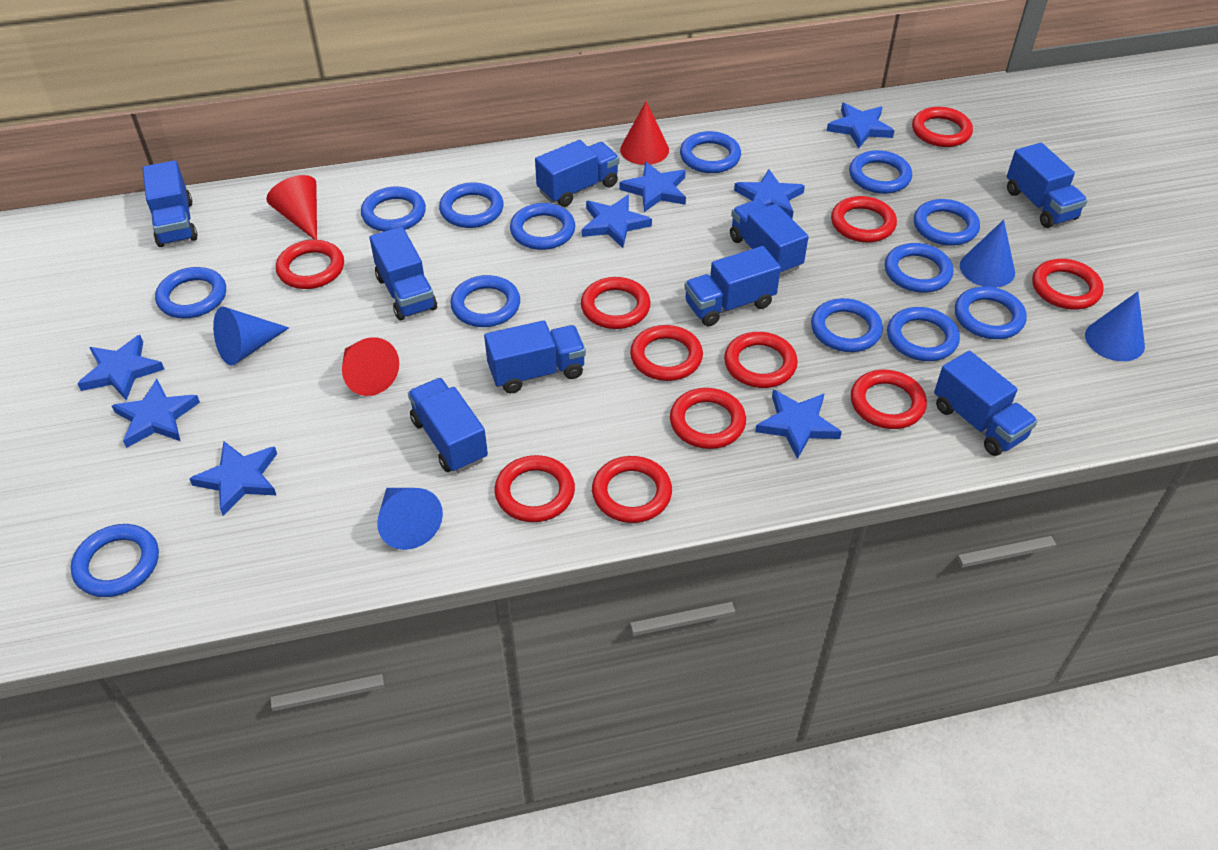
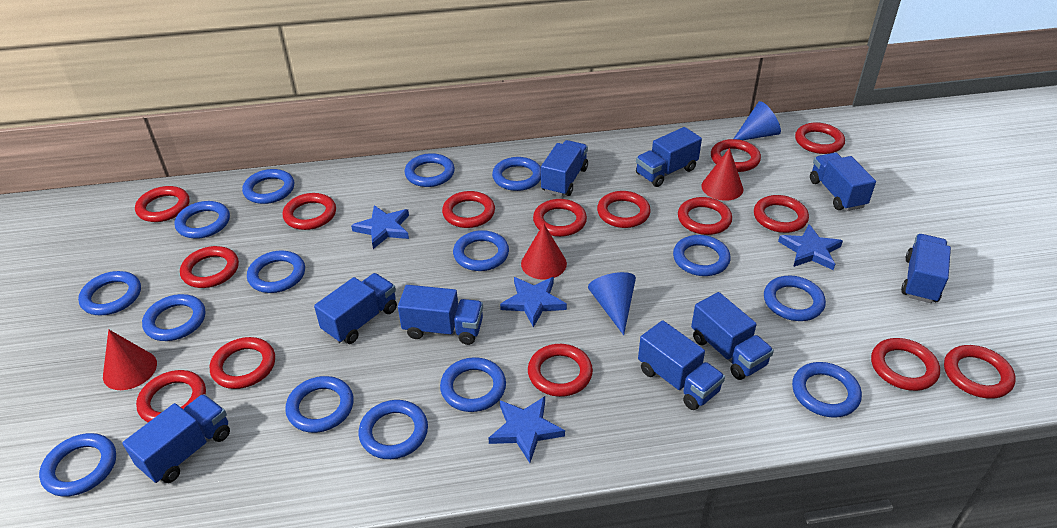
blue cone: [213,307,289,366] [377,488,443,550] [960,220,1015,288] [1085,291,1145,361] = 4 -> [588,272,636,335] [733,101,781,140] = 2
blue ring: [71,524,159,597] [155,267,226,318] [361,186,426,232] [439,182,504,228] [450,275,520,327] [510,203,575,250] [680,131,741,173] [811,298,883,352] [849,150,912,194] [885,243,953,293] [887,307,960,361] [914,199,980,246] [955,286,1027,339] = 13 -> [39,433,116,497] [78,271,141,315] [142,294,205,341] [174,201,230,239] [242,169,294,204] [247,251,305,293] [285,376,354,433] [359,400,428,459] [405,153,455,187] [440,357,506,412] [453,230,509,271] [492,157,541,191] [673,235,731,276] [764,276,826,321] [792,362,862,418] = 15
blue star: [77,335,165,400] [112,379,200,448] [189,441,277,516] [582,195,652,248] [619,162,686,212] [734,169,805,218] [755,390,842,459] [827,103,894,148] = 8 -> [351,205,409,249] [488,396,565,463] [500,277,567,327] [778,224,843,270] = 4
red ring: [276,240,344,289] [494,455,575,522] [581,277,651,329] [592,456,672,523] [630,325,703,381] [670,388,746,449] [724,332,798,388] [831,196,897,242] [851,370,927,429] [912,107,973,147] [1032,259,1104,310] = 11 -> [135,186,189,222] [136,370,206,423] [180,246,239,288] [210,337,275,389] [283,193,336,230] [442,191,495,228] [528,344,593,397] [533,199,587,237] [597,191,651,228] [678,197,732,235] [711,139,761,172] [754,195,809,233] [795,122,845,154] [871,338,940,391] [944,345,1016,399] = 15

